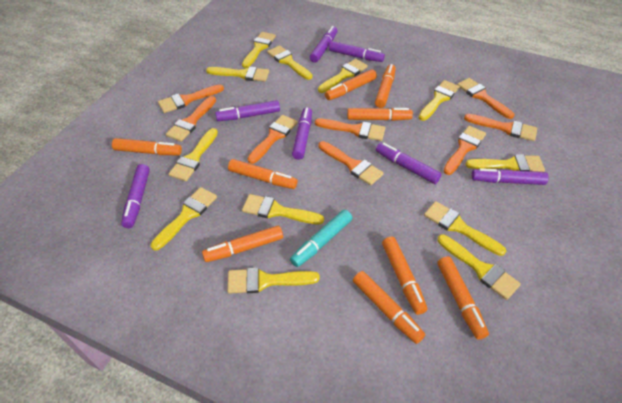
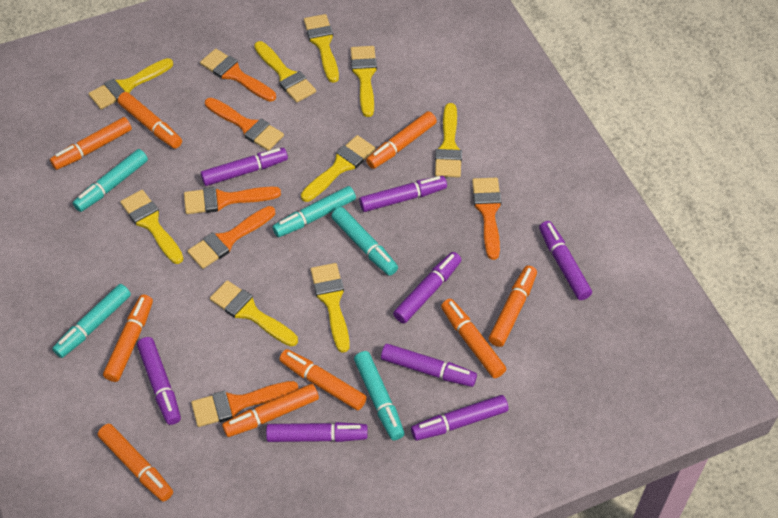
orange brush: [158,84,224,113] [166,96,216,142] [247,115,298,164] [315,119,385,141] [319,141,384,185] [443,126,486,175] [457,78,514,119] [464,114,537,141] = 8 -> [184,186,281,214] [187,206,275,269] [191,381,299,427] [200,49,276,102] [205,98,284,151] [472,178,502,260] = 6
purple marker: [121,164,150,228] [215,100,280,121] [292,107,312,160] [310,26,338,63] [329,41,385,62] [376,143,441,184] [471,168,548,185] = 7 -> [137,337,181,425] [201,148,288,186] [266,422,368,442] [359,176,447,212] [381,344,477,387] [393,252,461,323] [411,395,508,440] [539,221,592,300] = 8
turquoise marker: [290,210,352,267] = 1 -> [52,284,131,358] [73,149,148,212] [272,186,356,237] [331,207,398,276] [354,351,405,440] = 5
yellow brush: [151,187,217,251] [168,128,218,181] [206,67,269,81] [227,268,320,294] [242,32,276,68] [242,194,324,224] [267,45,312,80] [318,59,368,93] [419,80,460,121] [424,201,506,256] [437,234,521,300] [465,154,545,172] = 12 -> [88,58,173,110] [120,190,184,264] [210,280,298,346] [254,41,316,103] [301,135,375,202] [304,14,339,83] [310,263,350,353] [351,46,377,117] [435,103,462,178] = 9

